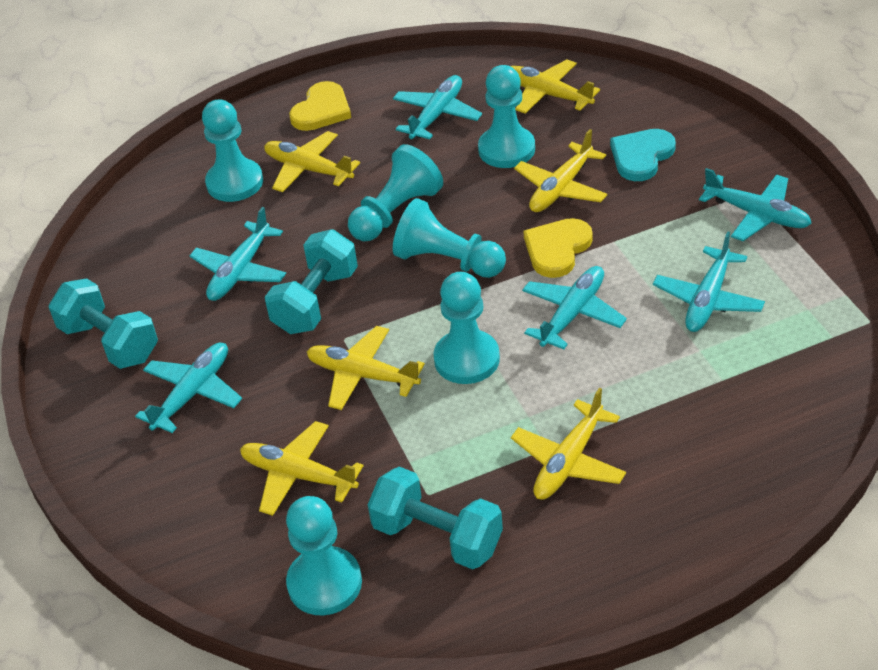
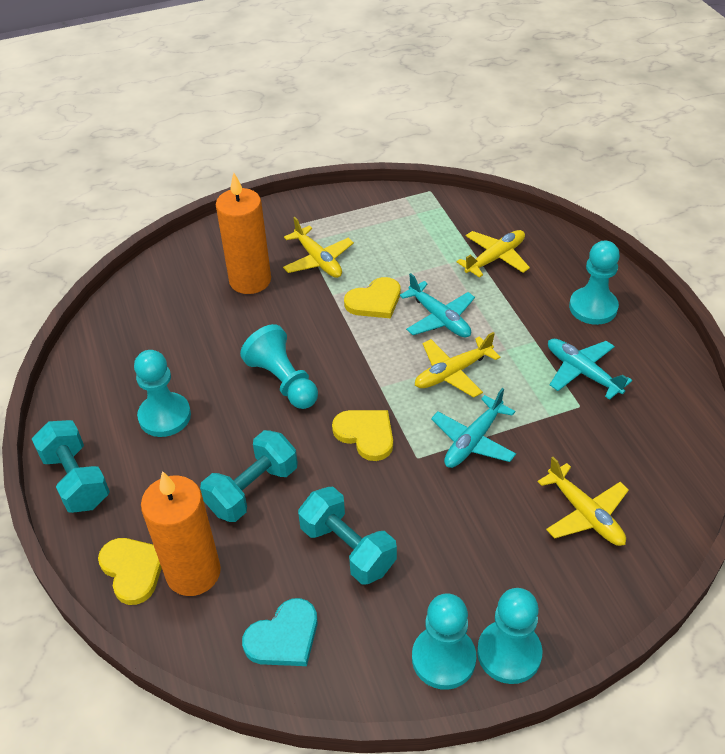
orange candle: none = 0 -> [141,471,221,596] [216,173,271,294] = 2
turquoise pawn: [202,99,263,202] [286,496,362,615] [348,144,443,241] [393,198,506,278] [433,272,500,384] [478,65,535,168] = 6 -> [134,350,191,437] [240,324,318,409] [412,593,476,690] [477,588,543,684] [569,241,620,325] = 5
turquoise plane: [135,343,242,433] [190,207,286,301] [393,75,482,139] [522,266,627,349] [653,232,765,332] [699,168,812,241] = 6 -> [400,273,475,337] [431,388,516,468] [548,339,632,400] = 3
yellow heart: [289,81,351,131] [523,218,593,278] = 2 -> [98,538,162,605] [332,410,393,461] [344,277,400,319] = 3
yellow plane: [240,421,364,516] [264,131,360,192] [307,326,425,410] [511,59,600,114] [511,388,626,499] [514,129,608,212] = 6 -> [283,217,354,278] [415,332,500,398] [457,230,530,278] [538,457,629,546] = 4

